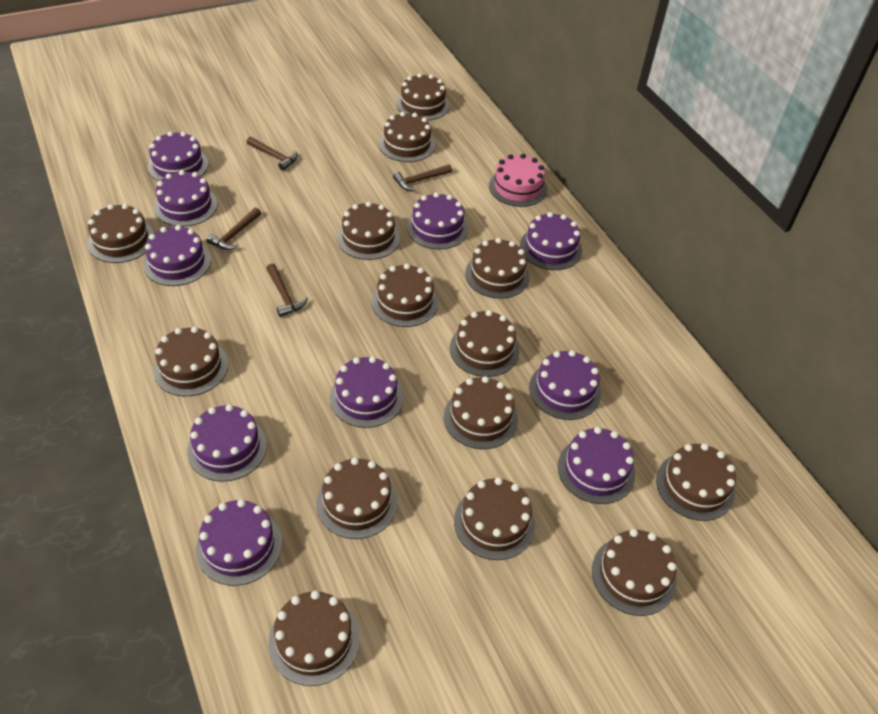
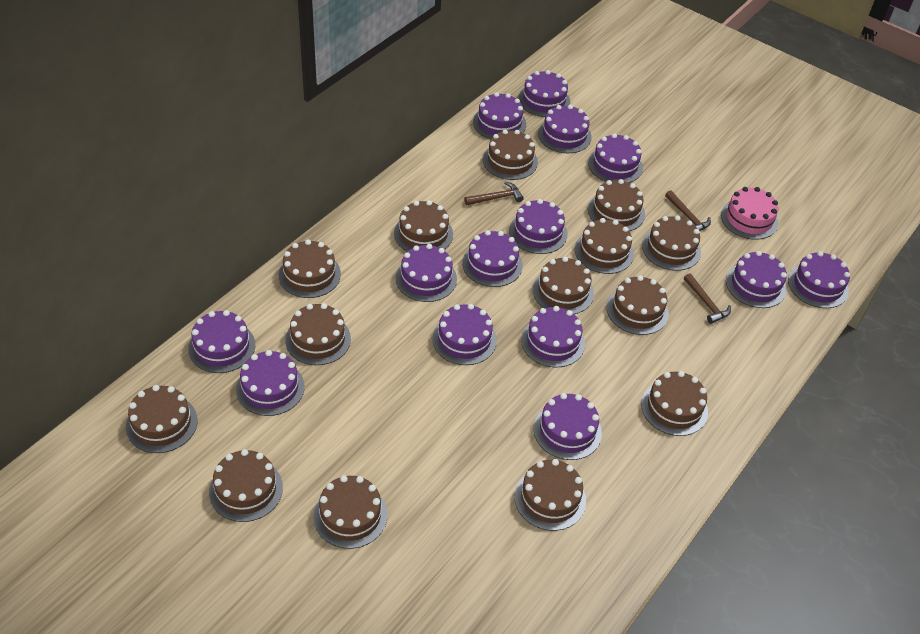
brown hammer: [207,207,261,250] [246,137,298,171] [266,264,308,317] [393,164,452,191] = 4 -> [464,182,524,205] [665,190,711,231] [684,273,731,324] = 3
purple cake: [143,225,211,286] [148,131,209,181] [154,170,217,227] [187,404,267,482] [196,499,282,586] [330,356,404,428] [407,192,468,250] [520,212,582,270] [529,350,601,420] [558,427,635,504] = 10 -> [188,310,255,373] [236,350,305,416] [395,244,457,302] [432,304,497,365] [462,230,523,287] [473,92,526,139] [509,199,567,254] [518,70,570,117] [521,306,585,367] [534,393,602,460] [538,105,592,153] [588,133,643,183] [726,251,787,308] [788,251,850,308] = 14

